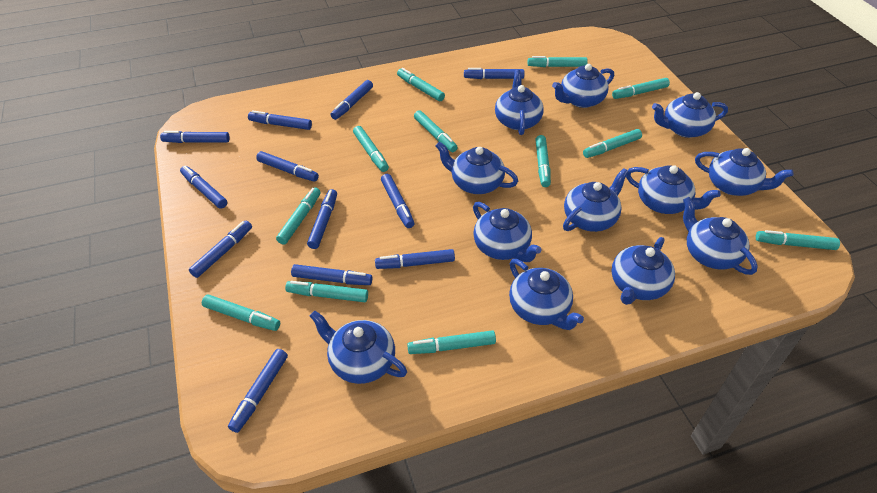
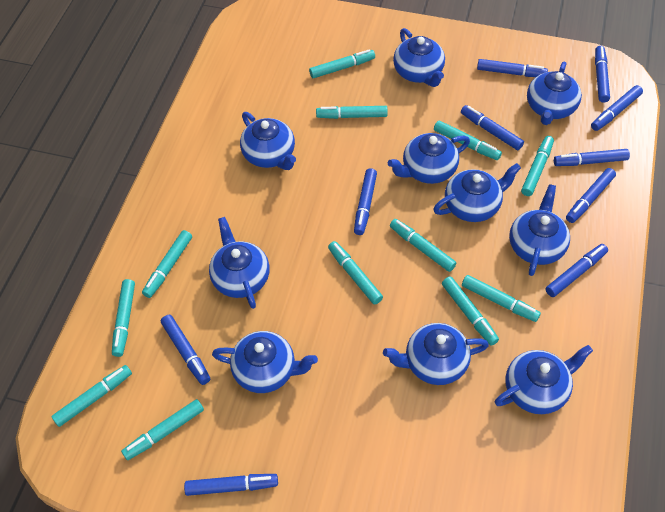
blue marker: [160,131,230,143] [180,166,227,209] [189,221,252,278] [228,349,288,433] [248,110,312,130] [256,151,319,182] [291,264,372,285] [307,189,337,249] [331,80,373,120] [375,249,455,269] [381,174,414,228] [464,68,525,79] = 12 -> [161,315,210,385] [184,474,278,496] [354,168,377,235] [461,105,524,150] [477,59,548,77] [545,244,608,297] [554,149,630,166] [566,168,616,223] [591,85,643,131] [595,46,610,103] = 10
blue teapot: [310,310,407,384] [436,142,518,194] [473,202,542,262] [495,70,544,135] [509,259,584,330] [552,64,614,108] [563,168,628,232] [611,237,675,305] [626,165,721,214] [652,92,728,138] [683,197,758,275] [695,148,793,196] = 12 -> [209,217,270,309] [212,331,318,393] [240,112,296,170] [383,323,489,385] [388,133,470,184] [393,28,445,87] [433,163,521,222] [495,345,593,414] [509,184,570,276] [527,61,582,125] = 10

